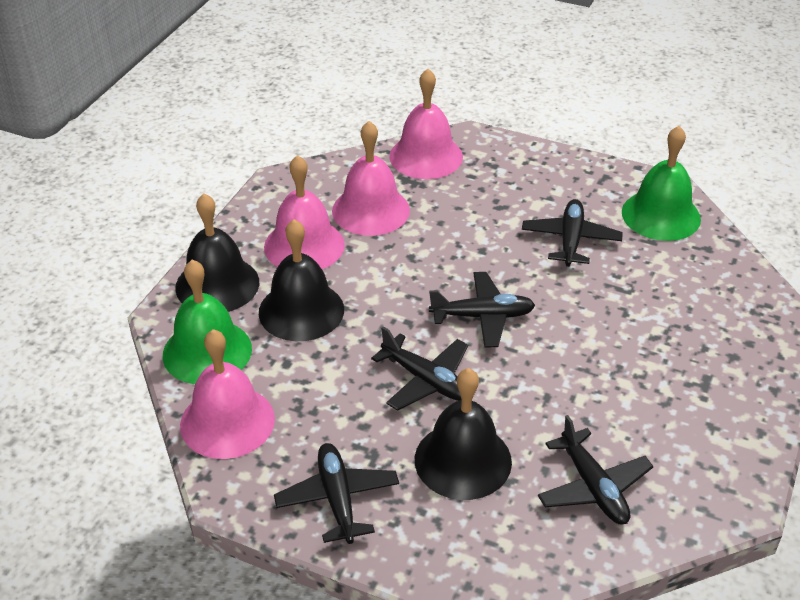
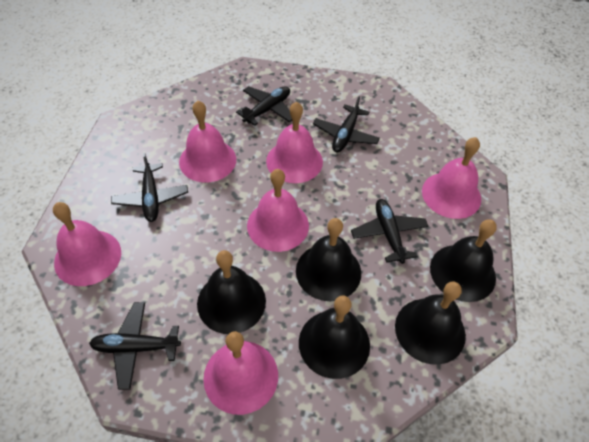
black bell: [175,193,259,312] [259,219,344,341] [415,368,512,500] = 3 -> [197,250,266,334] [296,218,361,301] [299,295,370,379] [395,281,466,365] [430,219,497,302] = 5
green bell: [163,260,252,384] [622,126,701,241] = 2 -> none = 0
pink bell: [180,329,275,459] [264,155,345,269] [332,121,410,236] [389,69,463,179] = 4 -> [53,202,121,286] [179,101,236,182] [203,331,278,415] [247,169,309,252] [266,102,323,183] [422,137,481,219] = 6

